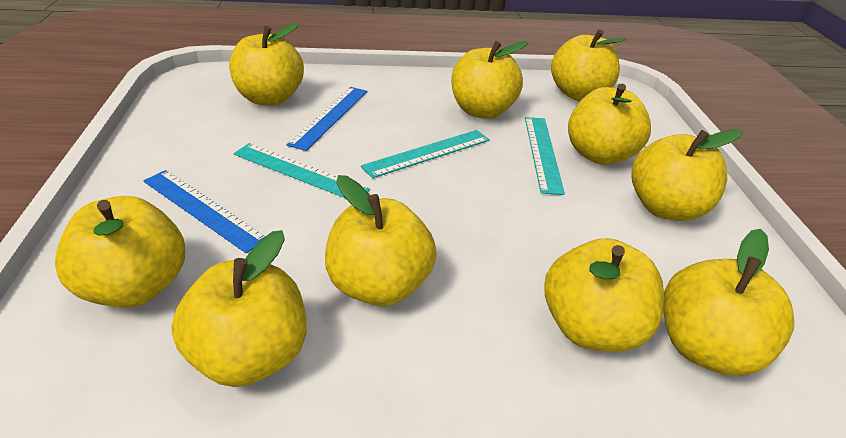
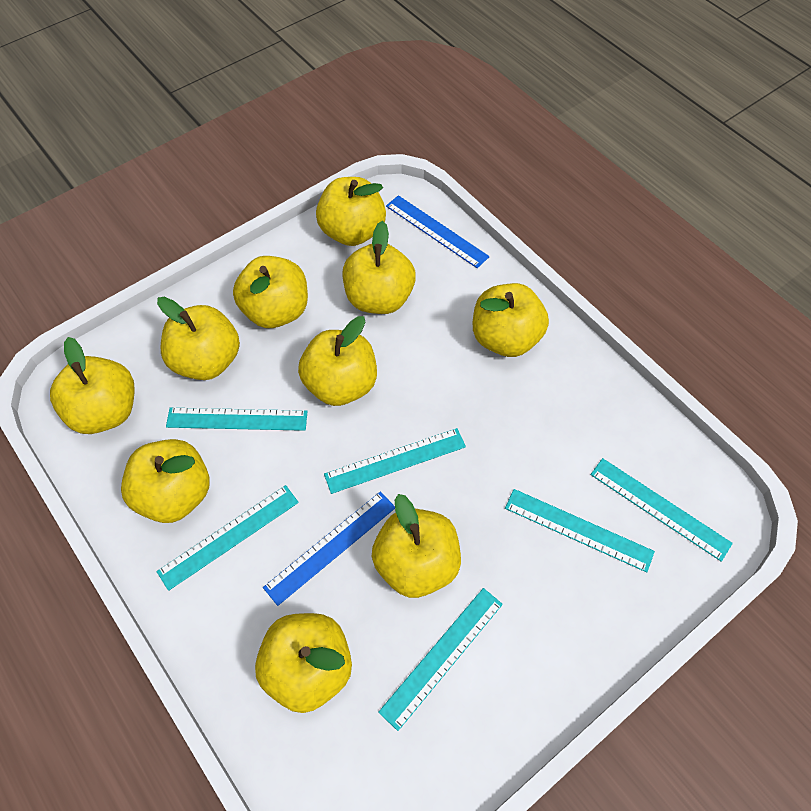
turquoise ruler: [234,143,370,198] [361,130,490,178] [525,117,565,195] = 3 -> [156,485,299,591] [166,408,308,431] [324,428,466,494] [378,588,503,731] [505,489,655,572] [591,458,733,562] = 6

